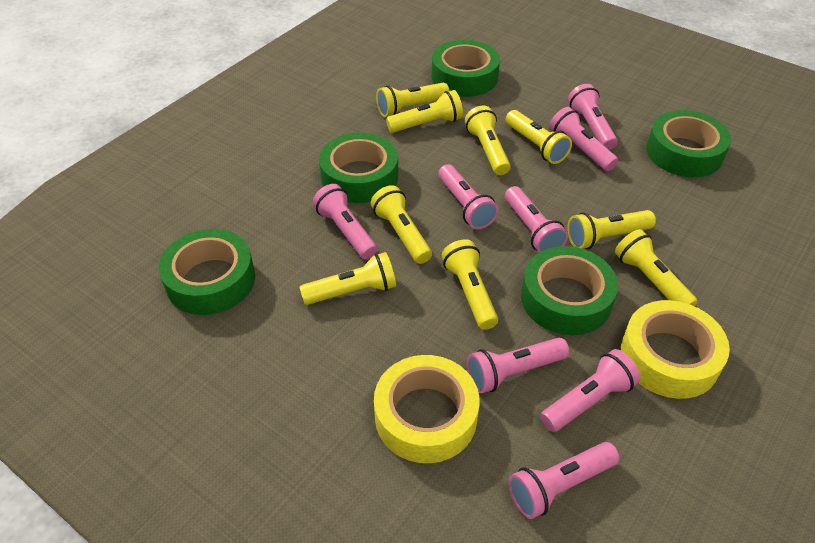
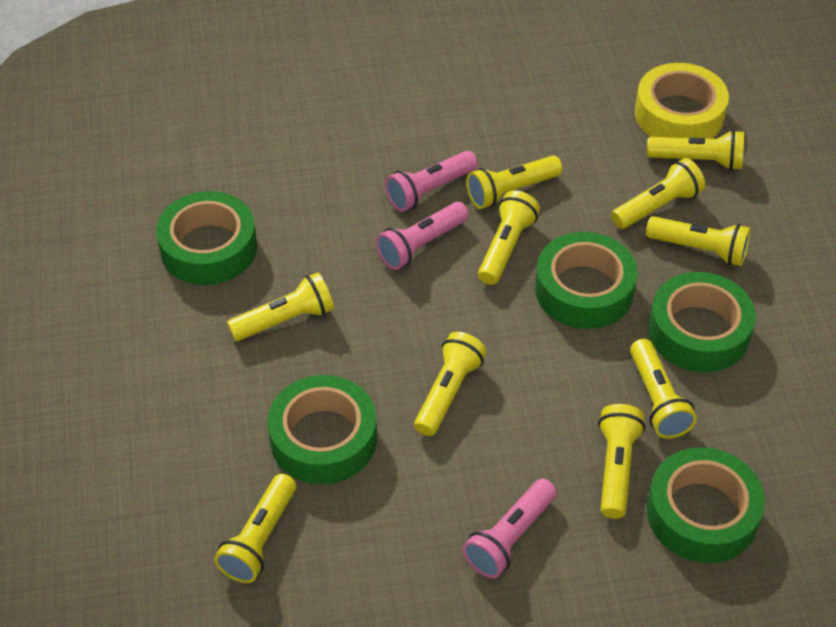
pink flashlight: [313,184,378,260] [438,164,498,229] [467,338,569,393] [505,186,568,252] [508,442,619,519] [540,349,641,432] [549,107,618,171] [568,84,618,150] = 8 -> [376,202,469,270] [385,151,478,212] [463,479,557,578] = 3
yellow flashlight: [300,252,396,305] [371,185,432,264] [376,83,449,117] [386,90,463,133] [442,239,498,330] [465,106,511,175] [505,110,572,164] [567,210,656,249] [615,229,698,306] = 9 -> [214,474,296,583] [227,272,334,341] [414,332,487,436] [466,156,563,209] [478,191,540,285] [598,404,645,519] [611,158,705,229] [630,339,697,439] [646,216,751,266] [647,130,744,170] = 10
yellow tape: [374,355,480,463] [621,300,730,399] = 2 -> [635,63,729,139] = 1

